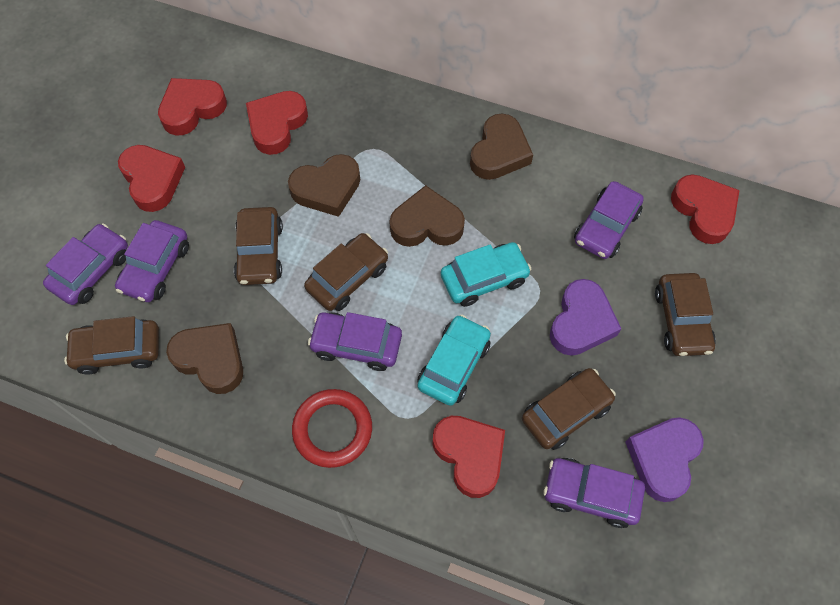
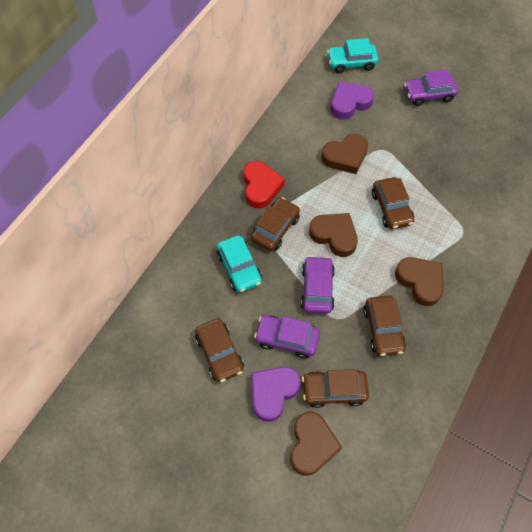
purple car: [43,223,128,305] [115,220,189,302] [308,312,402,371] [543,458,645,528] [574,181,644,259] = 5 -> [254,315,320,359] [301,256,335,314] [404,69,458,106] = 3
red heart: [118,145,185,212] [158,78,227,135] [246,91,308,155] [432,416,505,498] [671,175,740,244] = 5 -> [243,161,285,208] = 1
red ring: [292,389,372,468] = 1 -> none = 0

